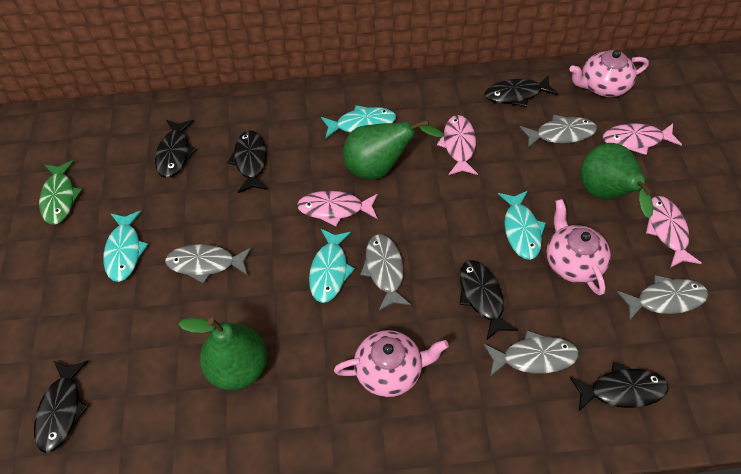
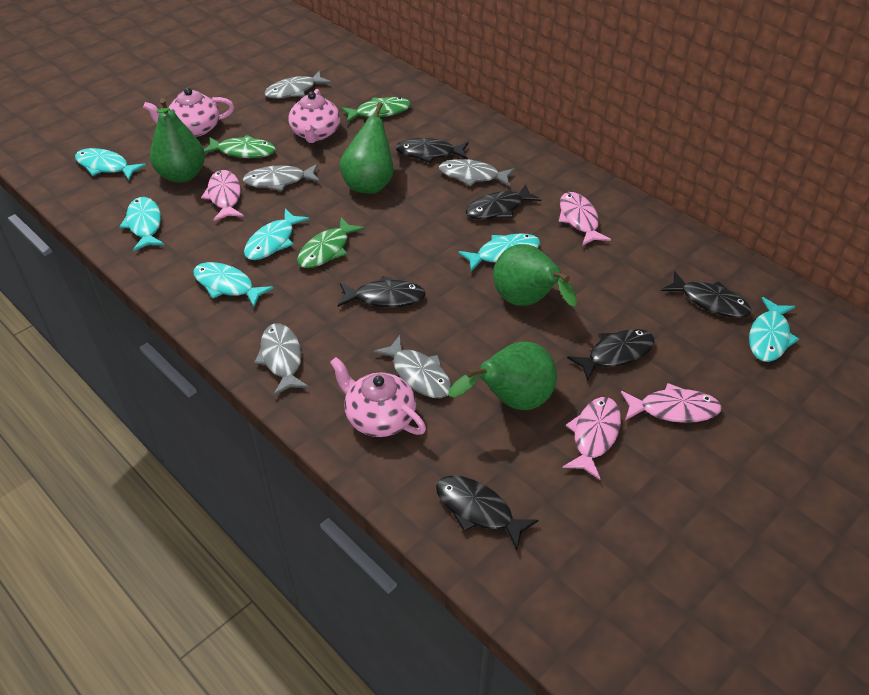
green fish: [39,160,82,225] = 1 -> [204,135,276,158] [297,217,365,268] [341,97,411,123] = 3
green pear: [178,318,267,390] [343,120,444,180] [580,143,653,218] = 3 -> [150,98,205,183] [340,102,394,194] [449,342,557,410] [493,244,577,307] = 4
turquoise fish: [103,211,148,282] [309,229,355,303] [321,105,396,139] [498,191,546,260] = 4 -> [75,148,146,180] [119,197,164,251] [193,262,274,307] [244,209,309,260] [458,233,540,272] [749,297,799,362] = 6

